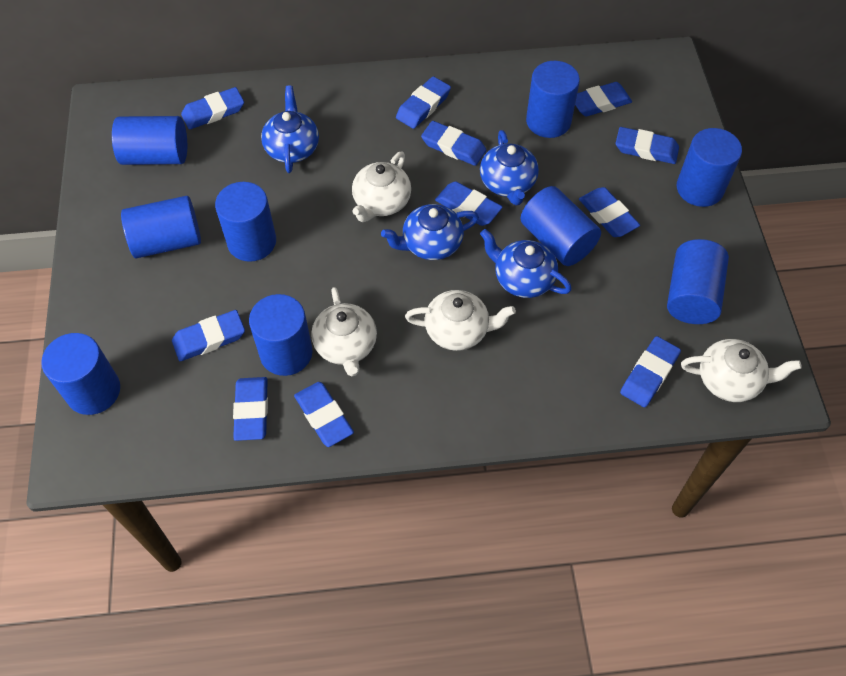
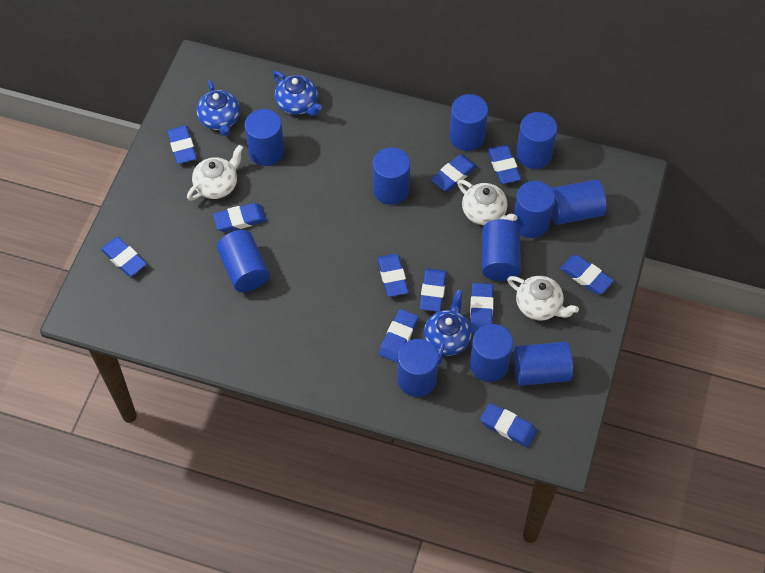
blue cylinder: [41,333,120,415] [112,116,187,165] [121,196,201,259] [215,182,276,262] [249,294,313,376] [520,186,601,266] [526,61,580,138] [667,239,729,324] [677,128,742,207] = 9 -> [217,230,270,292] [245,109,285,166] [373,147,410,205] [397,339,439,397] [449,94,488,151] [470,324,513,382] [482,219,520,281] [513,181,555,238] [513,342,573,386] [516,112,557,169] [551,179,606,225] = 11
blue teapot: [261,86,319,173] [381,204,479,260] [480,130,539,205] [480,229,572,298] = 4 -> [196,80,240,136] [273,71,322,116] [424,289,472,366] = 3
white teapot: [311,287,377,376] [352,151,411,222] [405,290,516,351] [681,339,802,402] = 4 -> [187,145,243,201] [457,180,517,225] [507,276,579,320] = 3

